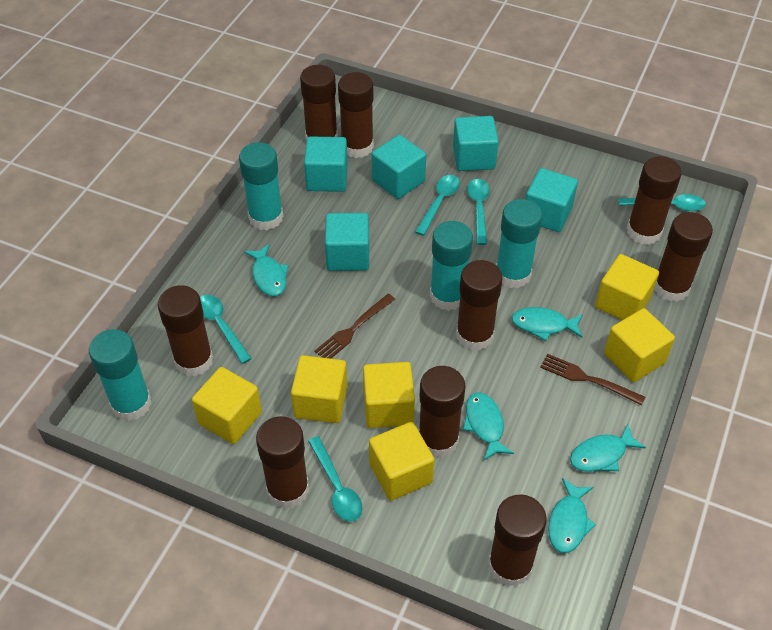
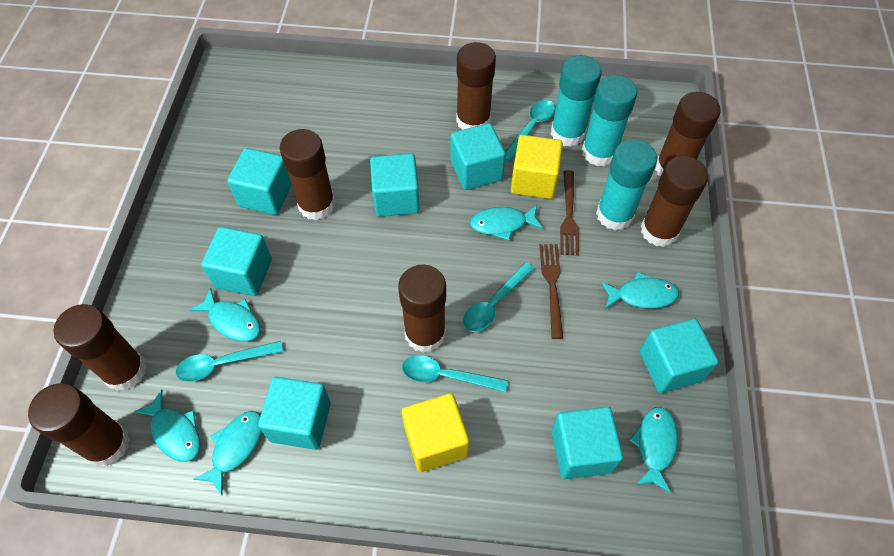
brown glue stick: [158,285,213,376] [256,416,309,509] [300,65,338,140] [338,72,374,158] [419,366,466,458] [456,260,503,351] [488,494,547,587] [627,156,681,245] [654,212,713,302] = 9 -> [28,383,130,467] [53,304,147,391] [280,129,335,220] [398,265,446,353] [456,42,496,130] [641,156,708,247] [655,92,721,176] = 7
turquoise cube: [304,137,348,192] [325,213,369,271] [372,135,426,199] [453,116,499,171] [526,168,578,232] = 5 -> [201,227,272,296] [227,148,292,215] [258,377,331,450] [370,153,420,217] [450,123,506,190] [551,407,623,479] [640,319,718,393] = 7
turquoise fish: [244,244,289,296] [463,393,514,460] [511,307,583,341] [548,478,596,553] [570,424,646,472] = 5 -> [133,390,201,462] [189,288,260,342] [194,411,262,495] [470,205,543,240] [601,272,679,309] [629,407,678,493] = 6
turquoise glue stick: [89,329,152,421] [239,142,283,230] [430,221,473,311] [496,199,542,288] = 4 -> [551,55,602,147] [582,75,637,166] [596,139,657,230] = 3
turquoise spoon: [200,295,252,364] [308,436,362,522] [415,175,460,236] [467,179,490,245] [619,194,706,211] = 5 -> [176,341,283,382] [402,355,508,392] [463,262,534,332] [505,100,555,161] = 4
yellow cube: [192,367,262,444] [291,355,347,423] [363,362,415,428] [369,422,434,500] [595,254,659,320] [604,308,675,382] = 6 -> [402,393,469,472] [511,135,563,199] = 2

